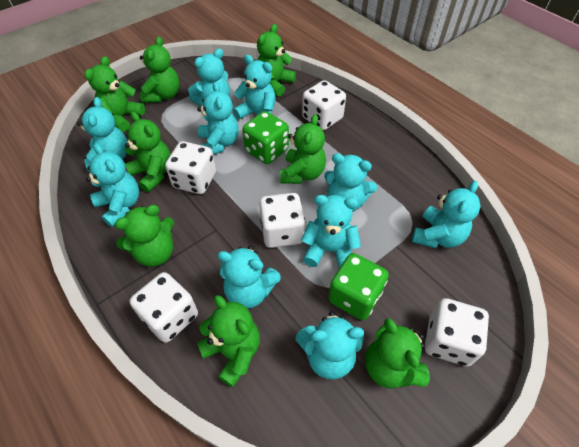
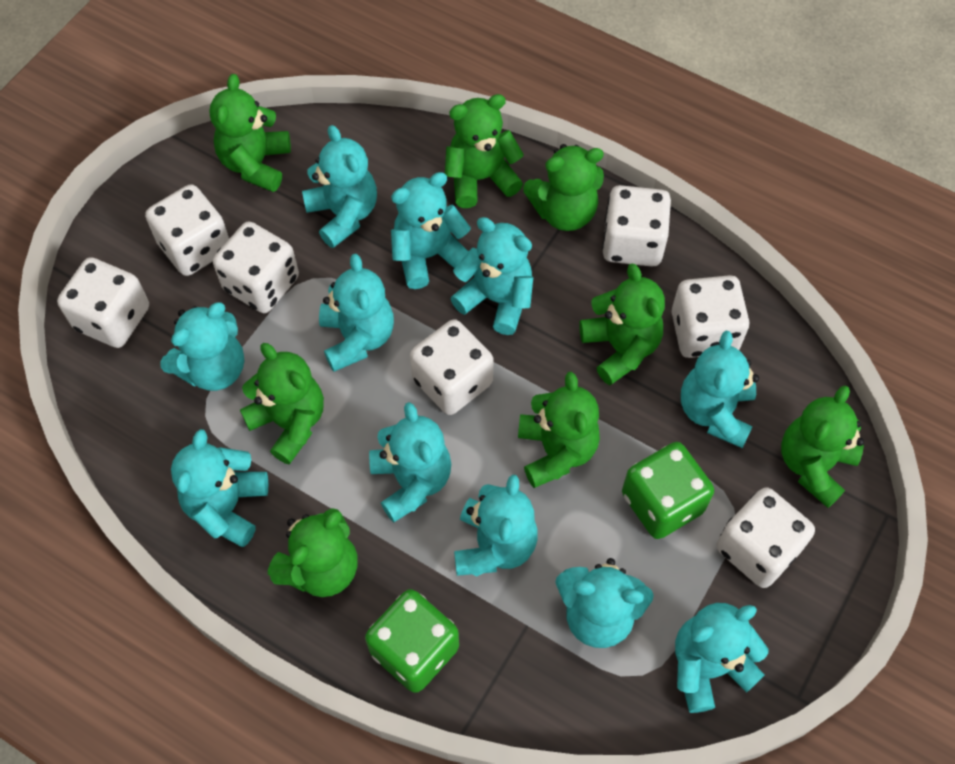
turquoise teddy bear: [77,97,127,172] [86,144,139,227] [188,49,230,106] [198,82,239,155] [217,246,281,309] [233,55,276,119] [296,311,364,380] [301,195,361,268] [324,153,377,212] [412,181,481,248] = 10 -> [160,302,244,391] [171,429,268,547] [302,125,377,248] [319,254,394,372] [369,402,451,523] [391,172,471,289] [450,217,533,335] [454,474,538,576] [555,558,654,648] [675,603,768,713] [681,331,759,448] = 11
white dice: [130,272,198,343] [165,141,216,194] [259,193,305,248] [302,80,346,130] [425,298,489,366] = 5 -> [57,257,149,348] [145,184,229,276] [213,221,299,313] [410,319,494,415] [602,185,671,267] [672,275,749,358] [717,487,815,588] = 7

